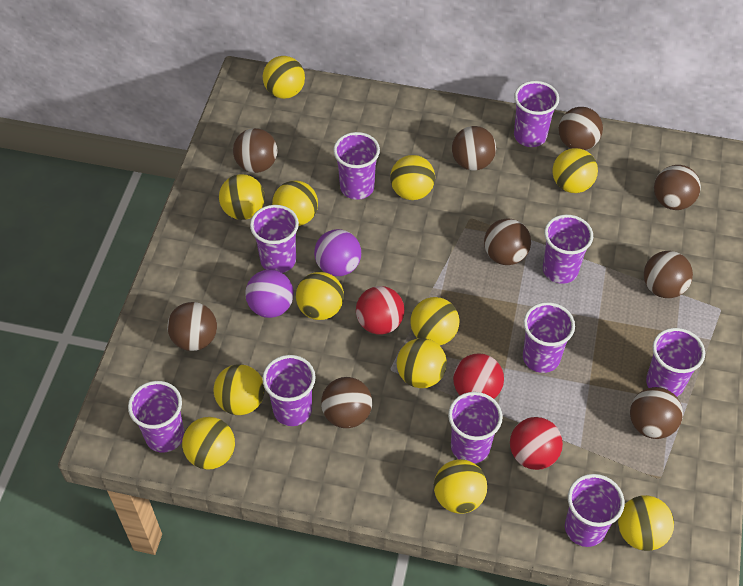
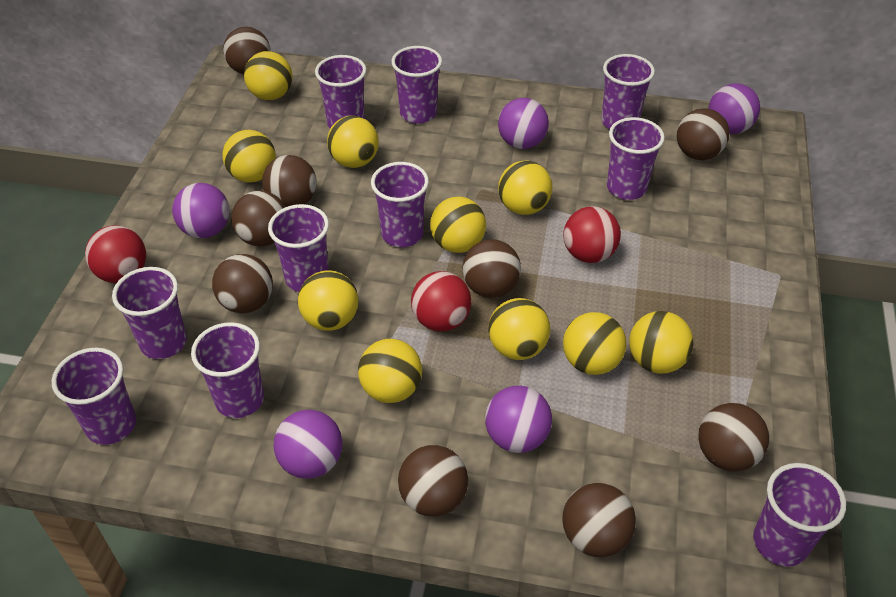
purple ball: [245,270,294,318] [314,229,361,276] = 2 -> [172,183,230,238] [273,410,343,479] [485,386,552,453] [498,98,549,149] [708,84,760,134] = 5
yellow ball: [182,417,235,470] [214,364,265,415] [219,174,265,220] [263,56,305,99] [272,180,318,226] [296,272,344,320] [390,155,435,200] [397,338,447,388] [410,297,459,346] [434,459,487,514] [552,148,598,193] [618,495,674,551] = 12 -> [222,130,276,183] [244,51,292,100] [298,270,359,331] [327,116,379,168] [358,339,422,403] [430,197,486,253] [488,298,550,360] [498,161,552,215] [563,312,626,375] [629,311,694,374] = 10

